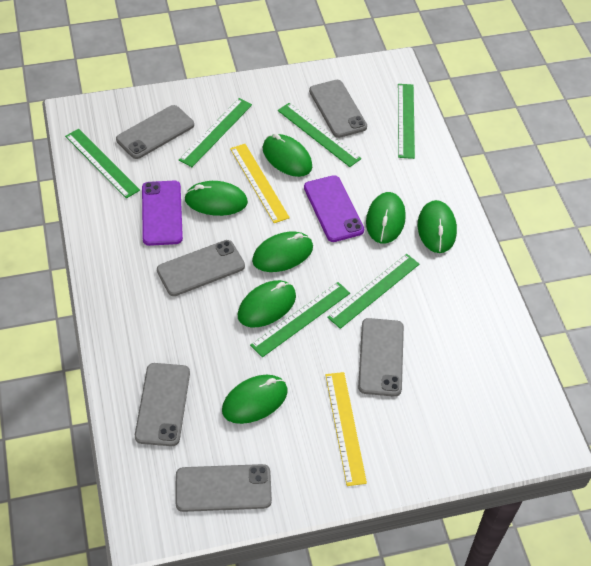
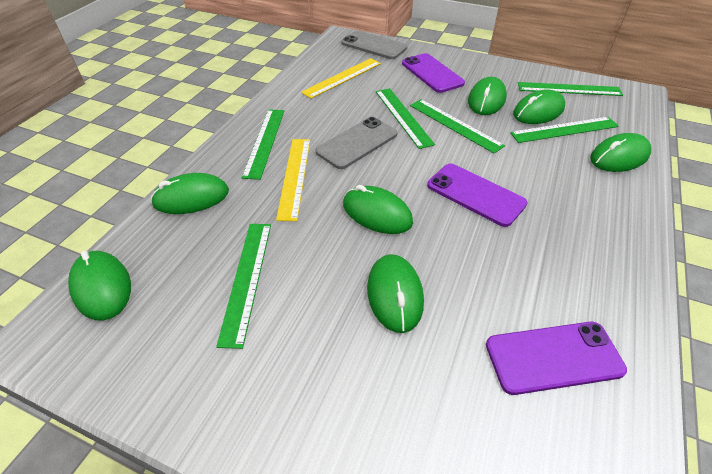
grey phone: [116,105,194,159] [135,363,190,446] [157,240,245,296] [175,464,272,512] [309,80,367,138] [358,318,404,397] = 6 -> [315,117,397,169] [341,30,407,59] = 2
purple phone: [142,181,183,246] [304,175,364,242] = 2 -> [402,53,465,93] [427,164,527,227] [486,322,627,395] = 3

